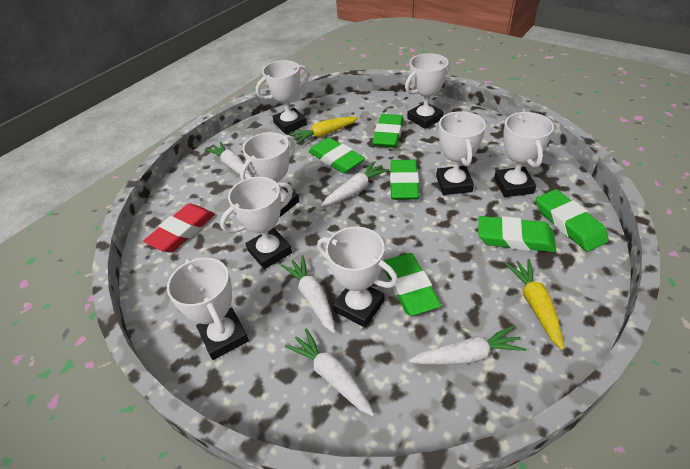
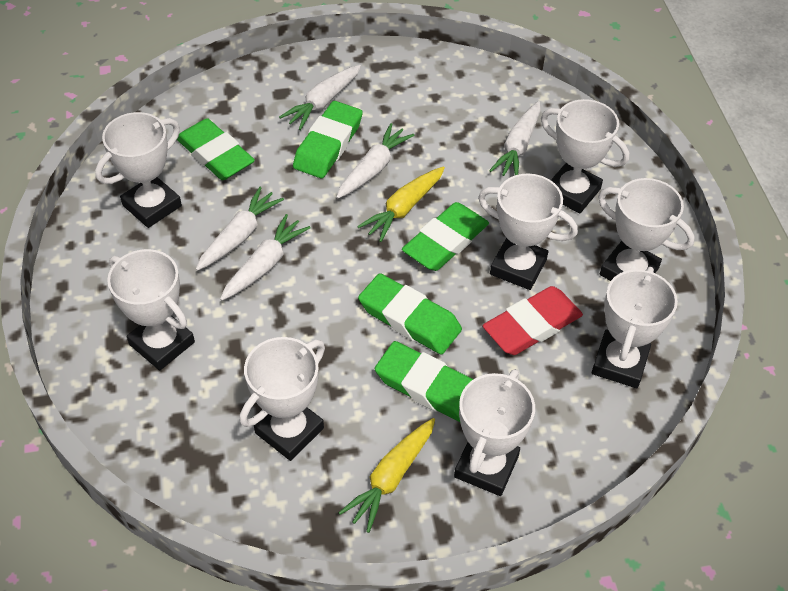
green eraser: [309,137,365,174] [372,114,404,148] [384,253,442,316] [390,160,419,200] [478,216,556,252] [536,189,609,252] = 6 -> [177,118,255,180] [293,101,363,178] [358,273,462,355] [375,341,473,422] [402,202,489,271] = 5

